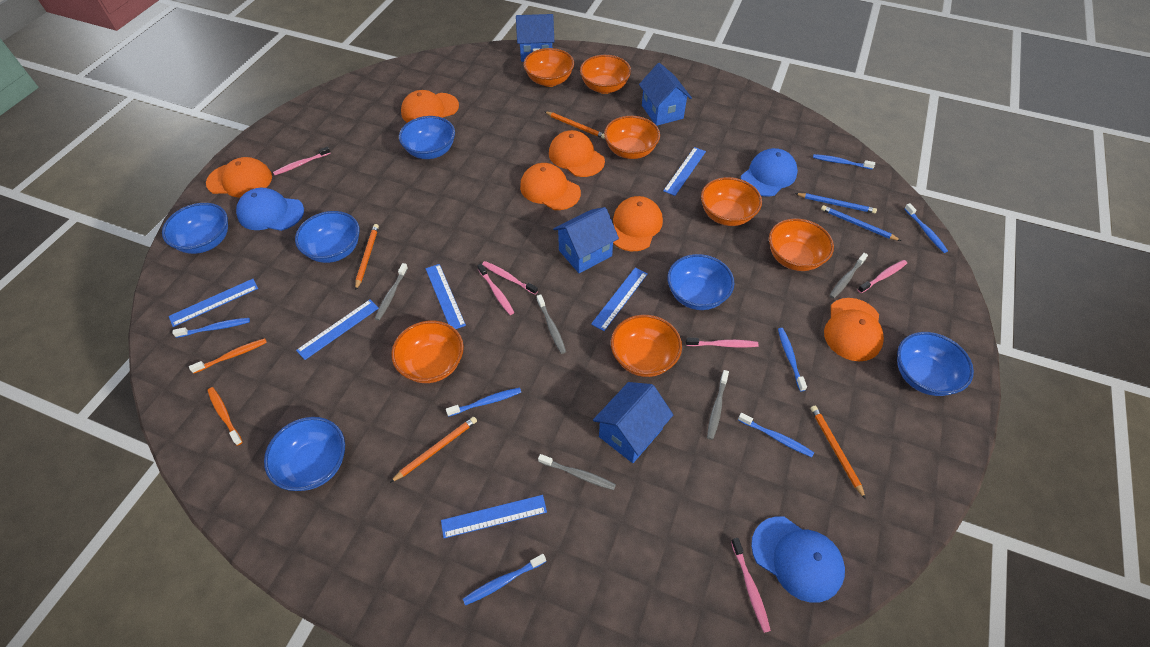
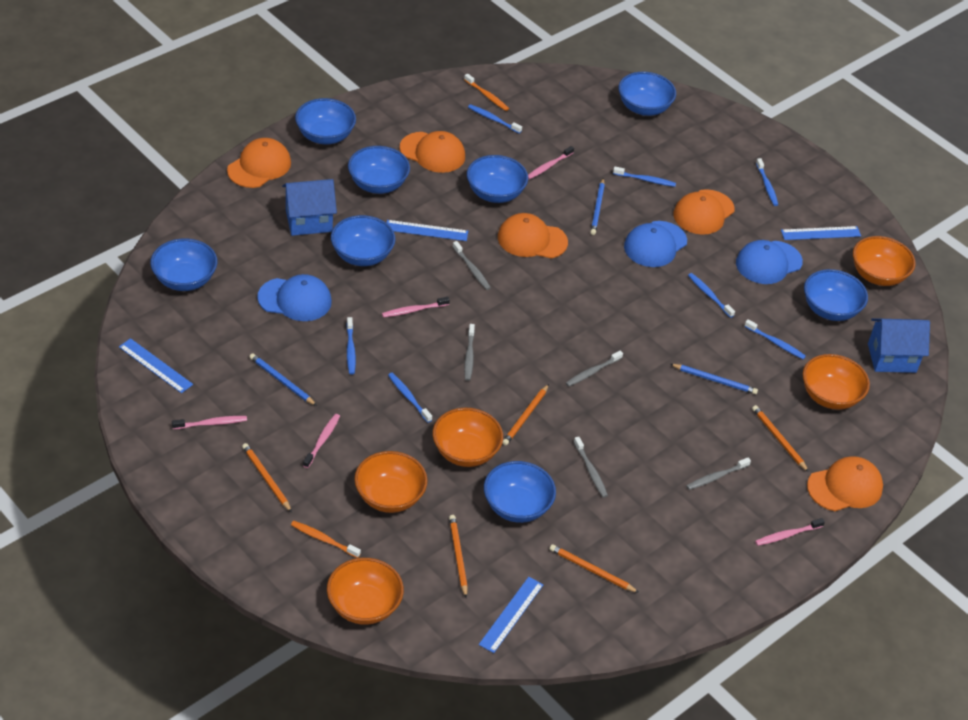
blue bowl: [162,203,228,254] [264,417,345,491] [295,211,360,263] [399,116,455,159] [667,254,734,310] [897,332,974,396] = 6 -> [150,238,218,291] [295,98,356,144] [331,215,396,266] [348,146,410,194] [467,155,528,203] [484,461,556,523] [618,72,676,116] [804,269,868,321] = 8
blue house: [516,14,554,62] [553,207,619,273] [593,382,673,463] [639,63,692,126] = 4 -> [282,179,337,236] [868,318,930,373] = 2
blue pencil: [795,193,877,213] [821,205,901,241] = 2 -> [249,353,317,406] [590,178,605,235] [670,364,758,394] = 3
blue ruler: [169,279,258,327] [296,300,379,360] [426,264,466,329] [441,495,547,538] [591,268,648,331] [663,147,706,196] = 6 -> [119,338,193,393] [387,220,468,241] [479,577,543,653] [781,226,861,240] = 4
orange bowl: [391,320,464,383] [524,48,574,87] [580,55,631,94] [604,116,660,159] [611,315,682,377] [701,177,762,226] [769,218,834,271] = 7 -> [327,558,404,625] [354,451,428,513] [433,408,503,467] [803,354,870,410] [853,236,916,286] = 5
orange cap: [206,157,272,198] [401,90,459,123] [520,163,581,210] [549,130,605,177] [613,196,663,251] [824,298,884,361] = 6 -> [227,138,291,188] [400,131,465,173] [498,213,568,259] [673,189,734,235] [807,456,883,511] = 5
orange pencil: [355,224,379,291] [390,417,477,483] [544,111,605,139] [810,406,866,499] = 4 -> [242,443,292,512] [449,515,468,598] [502,384,549,446] [550,544,639,593] [752,405,809,472] = 5
pink toothbrush: [273,147,331,175] [477,264,515,315] [482,261,538,295] [686,338,759,347] [731,538,771,633] [858,260,907,293] = 6 -> [172,416,247,429] [303,414,340,468] [382,297,450,317] [528,146,574,180] [755,518,825,546] = 5

